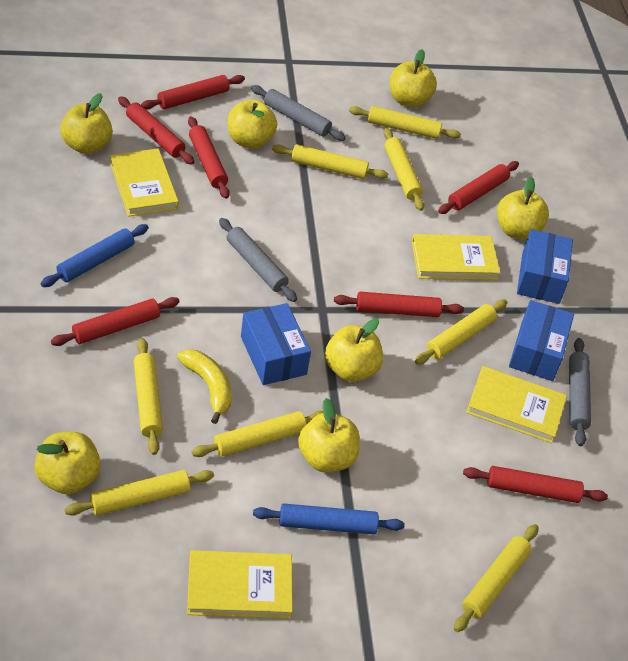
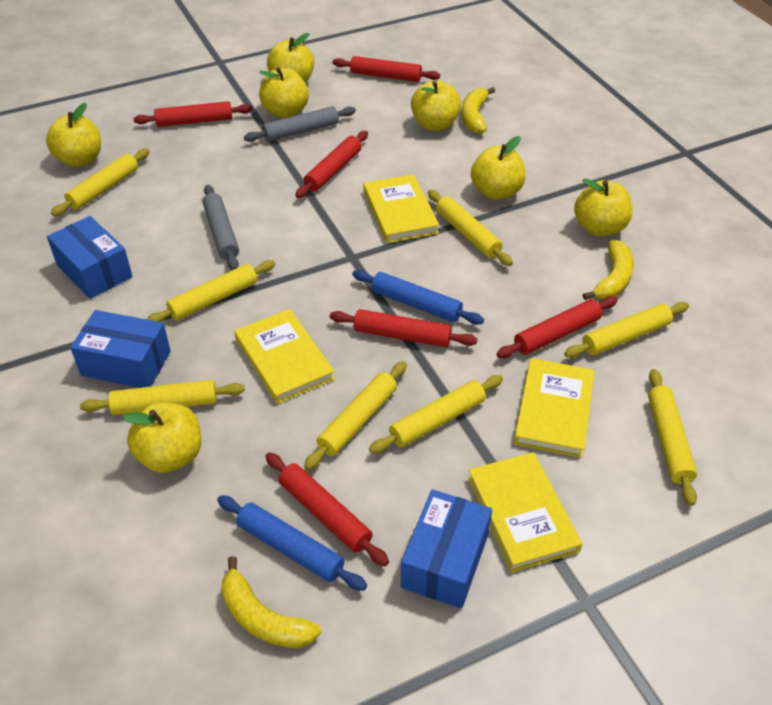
grey rolling pin: [219,218,297,302] [251,85,346,141] [569,338,591,446] = 3 -> [203,185,239,270] [244,106,356,142] = 2
red rolling pin: [51,297,180,346] [118,96,194,165] [141,75,245,109] [188,116,230,199] [334,292,464,317] [438,161,519,214] [463,466,608,503] = 7 -> [134,101,253,127] [265,452,389,566] [295,131,368,198] [330,309,477,347] [333,56,440,82] [497,296,618,358] = 6
yellow banana: [177,349,232,424] = 1 -> [221,556,321,648] [462,87,495,134] [583,240,634,300] = 3

